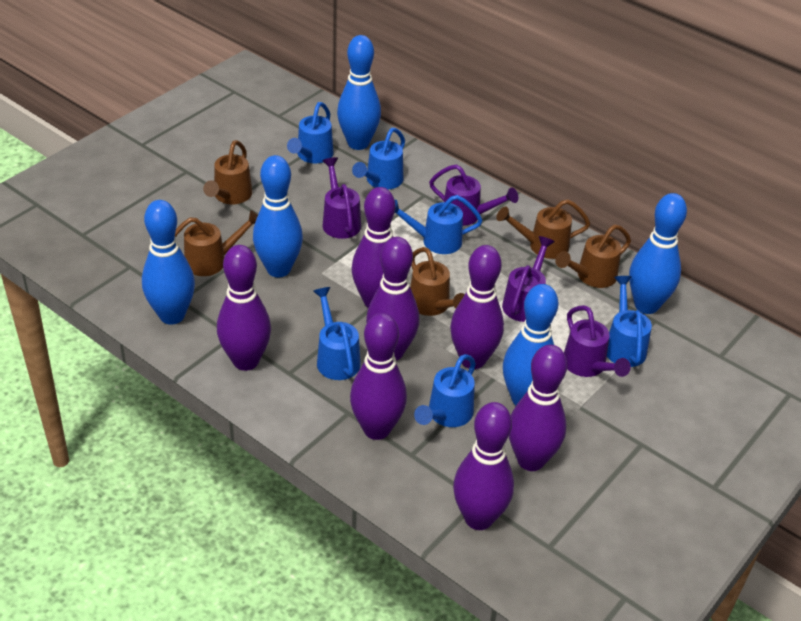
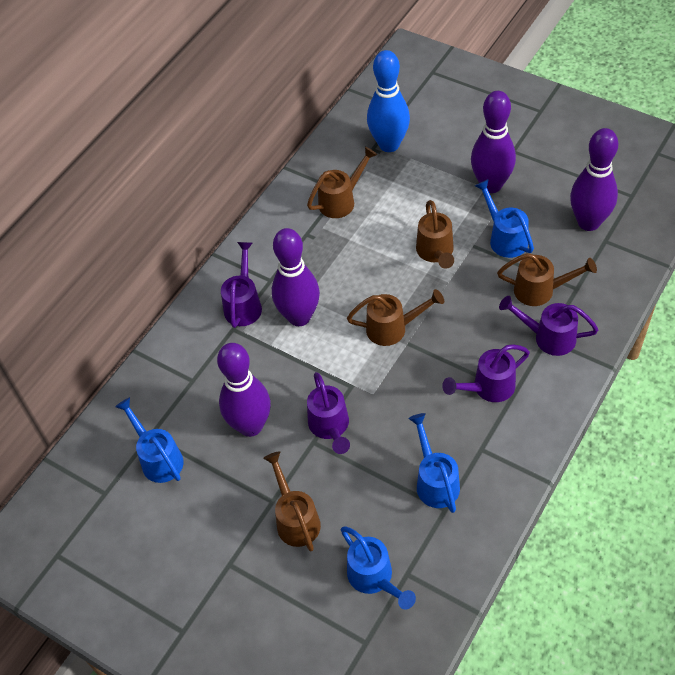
blue bowling pin: [142,200,195,325] [253,155,303,277] [337,35,381,150] [503,284,558,405] [629,193,687,314] = 5 -> [367,50,410,152] = 1
blue watering can: [287,102,333,163] [313,287,361,380] [352,128,405,190] [395,195,483,254] [414,354,476,427] [607,276,652,367] = 6 -> [115,397,184,483] [341,526,416,610] [408,413,460,513] [475,179,534,258] = 4
purple bowling pin: [217,245,271,371] [350,313,407,440] [351,187,396,308] [366,237,419,360] [450,245,504,369] [453,402,514,530] [509,345,567,471] = 7 -> [217,343,271,437] [272,228,320,326] [471,91,516,193] [570,128,618,231] = 4

